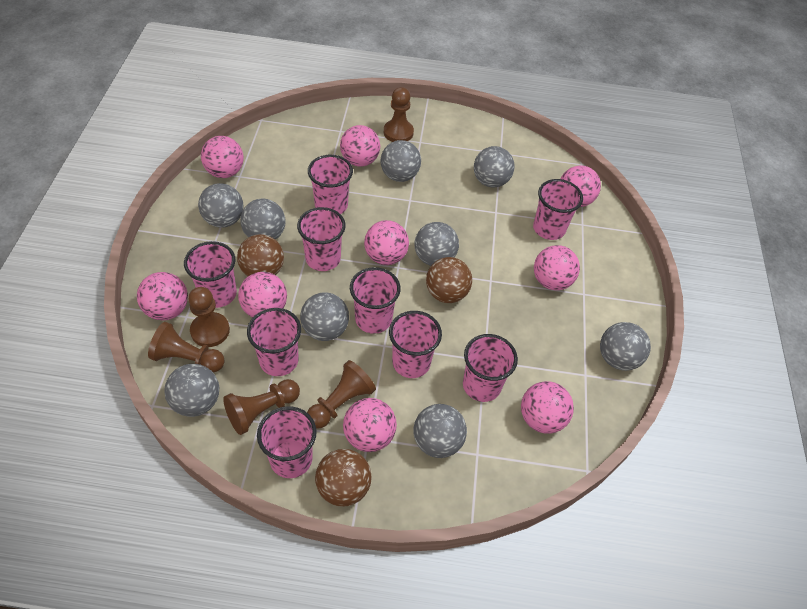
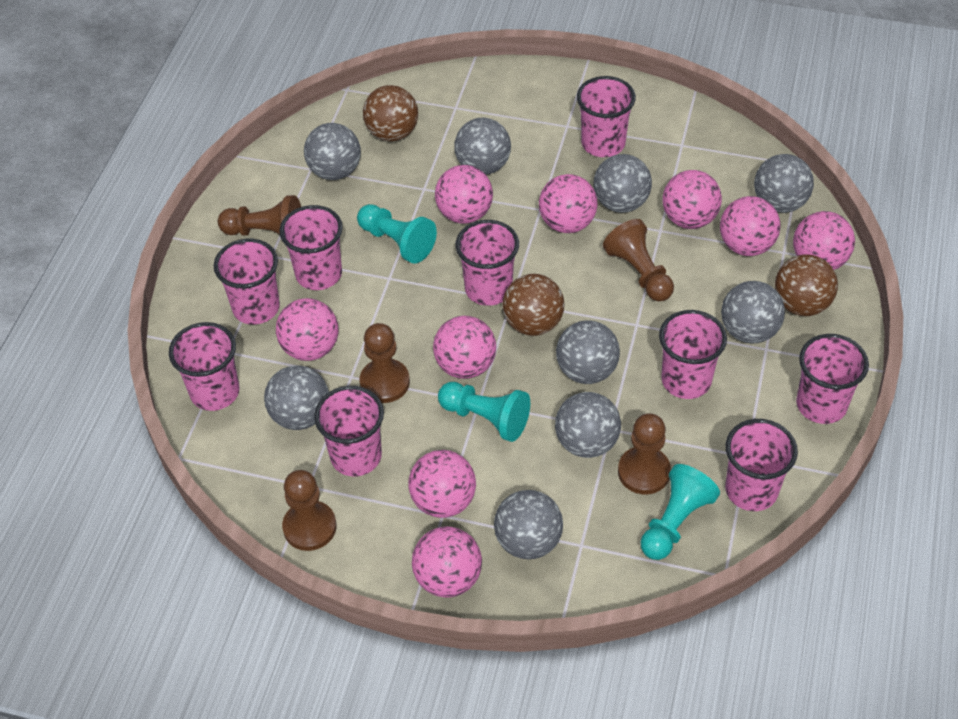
turquoise pawn: none = 0 -> [357,204,437,264] [438,382,530,442] [641,464,720,560] = 3

